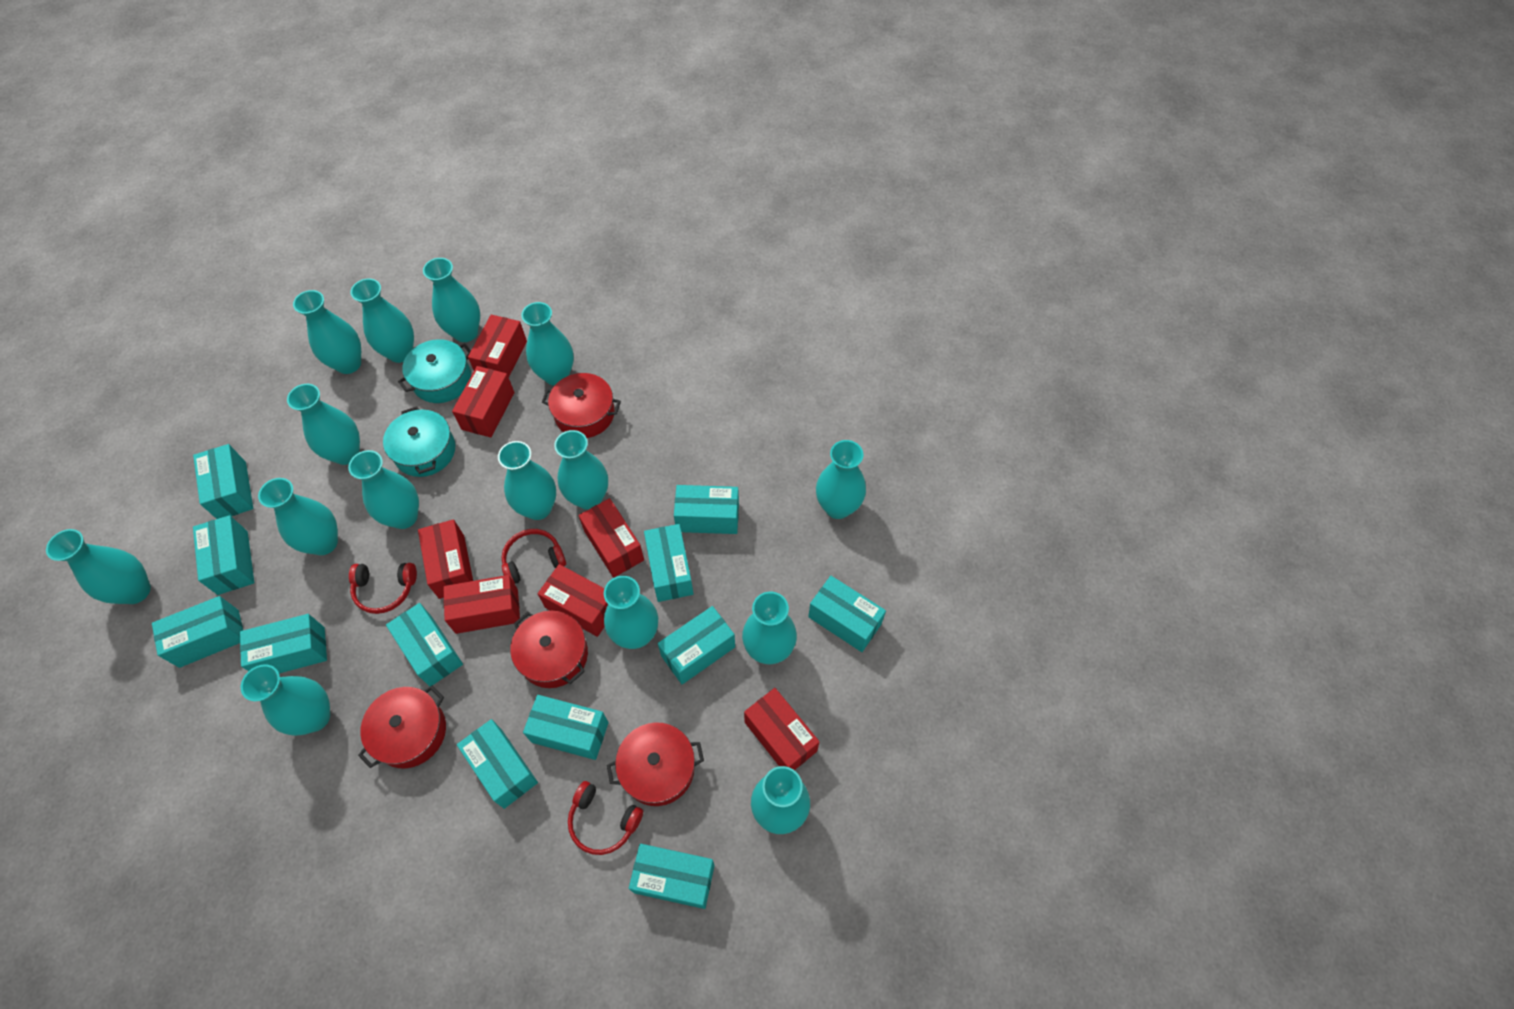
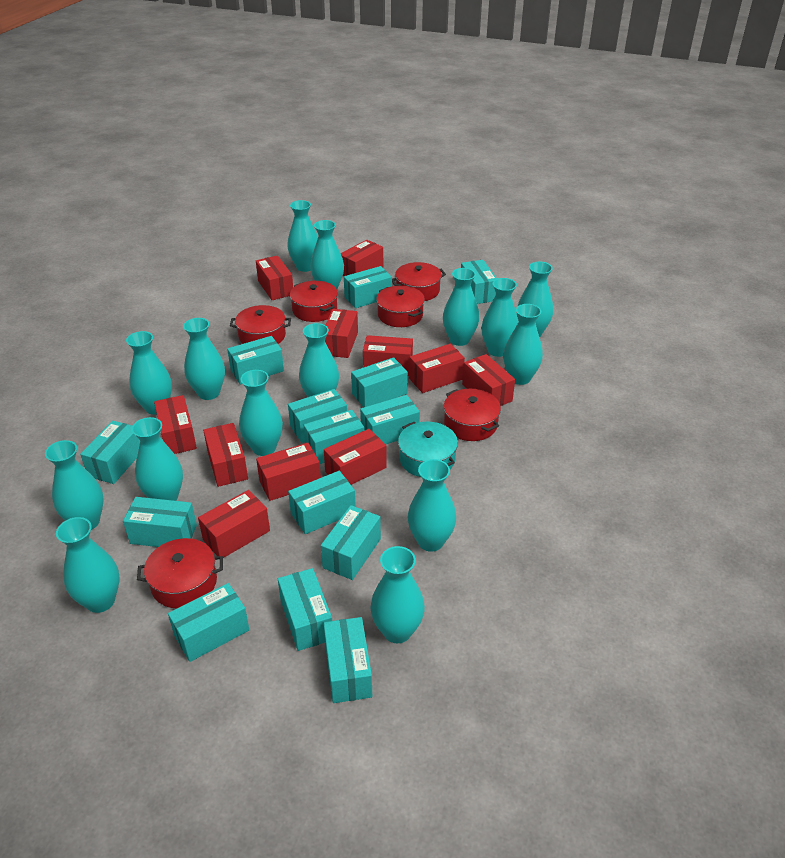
red box: [418,519,473,599] [443,575,520,634] [452,366,515,437] [468,315,527,377] [538,564,608,637] [578,498,644,578] [744,688,820,770] = 7 -> [154,395,197,454] [198,490,270,558] [203,423,248,487] [256,255,293,300] [256,443,321,501] [324,429,387,485] [325,309,358,358] [341,240,383,276] [363,335,413,376] [409,344,465,393] [462,354,515,406] = 11
red headphones: [349,563,417,614] [502,529,566,584] [568,781,643,855] = 3 -> none = 0
red pot: [358,686,446,768] [510,611,588,688] [542,373,621,438] [607,722,704,806] = 4 -> [137,538,223,609] [230,305,291,344] [290,281,338,322] [376,286,425,327] [392,262,446,301] [444,389,501,441] = 6
turquoise box: [152,596,243,668] [193,444,254,519] [193,515,254,595] [240,614,327,673] [386,603,463,686] [457,719,538,809] [523,695,609,760] [629,844,715,909] [644,524,693,602] [658,606,735,684] [674,485,739,534] [808,576,886,652] = 12 -> [80,421,140,484] [123,497,197,547] [168,583,249,662] [227,336,284,384] [278,568,332,651] [288,389,347,443] [288,471,356,534] [304,410,364,464] [321,505,381,580] [324,617,372,703] [344,266,392,308] [351,357,408,407] [360,395,420,444] [461,260,497,304] = 14
turquoise pot: [383,406,455,477] [398,339,471,403] = 2 -> [398,422,458,477] = 1

